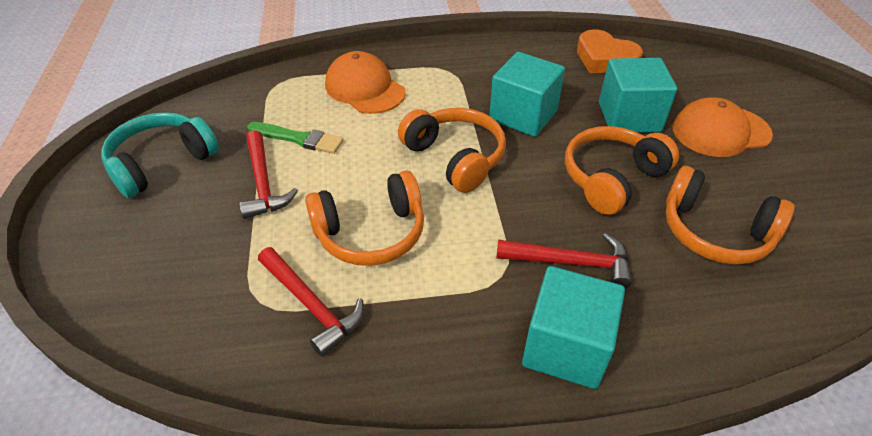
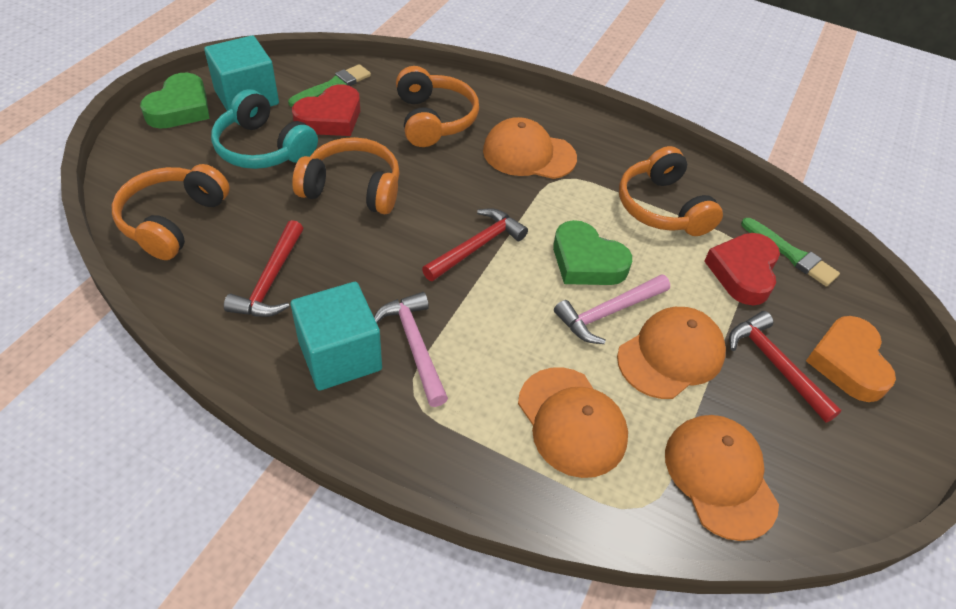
green brush: [247,122,344,154] = 1 -> [288,64,371,107] [741,218,840,286] = 2
green heart: none = 0 -> [140,73,210,128] [553,220,632,285] = 2
orange cap: [325,51,406,114] [672,97,773,157] = 2 -> [483,117,577,179] [518,367,628,478] [617,307,726,399] [665,415,779,541] = 4
pink hammer: none = 0 -> [374,292,448,407] [554,274,670,344] = 2
red heart: none = 0 -> [292,85,360,136] [704,233,780,305] = 2
turquoise cube: [489,52,565,137] [522,266,625,389] [599,58,677,133] = 3 -> [204,35,279,111] [291,282,382,391] = 2

